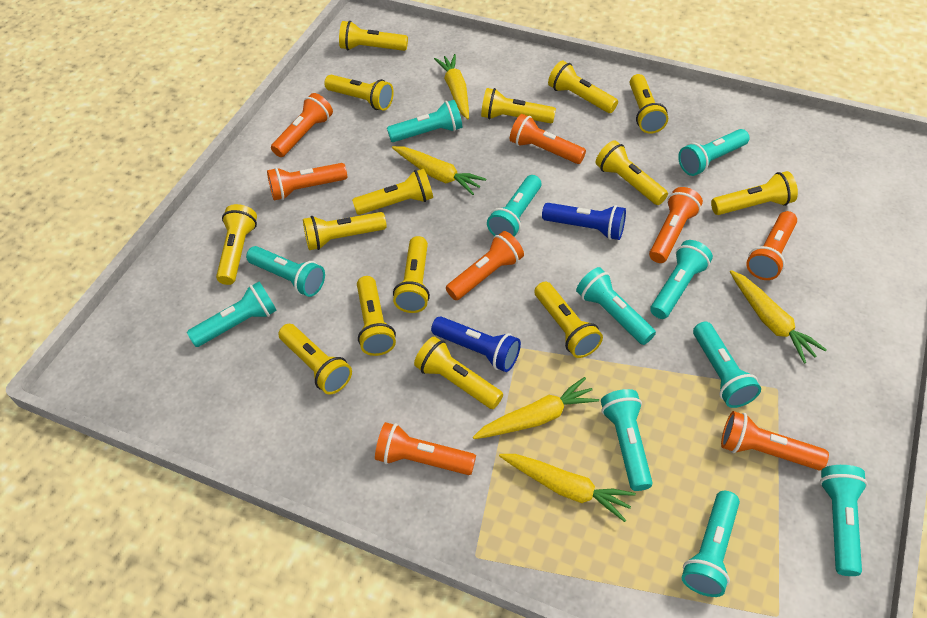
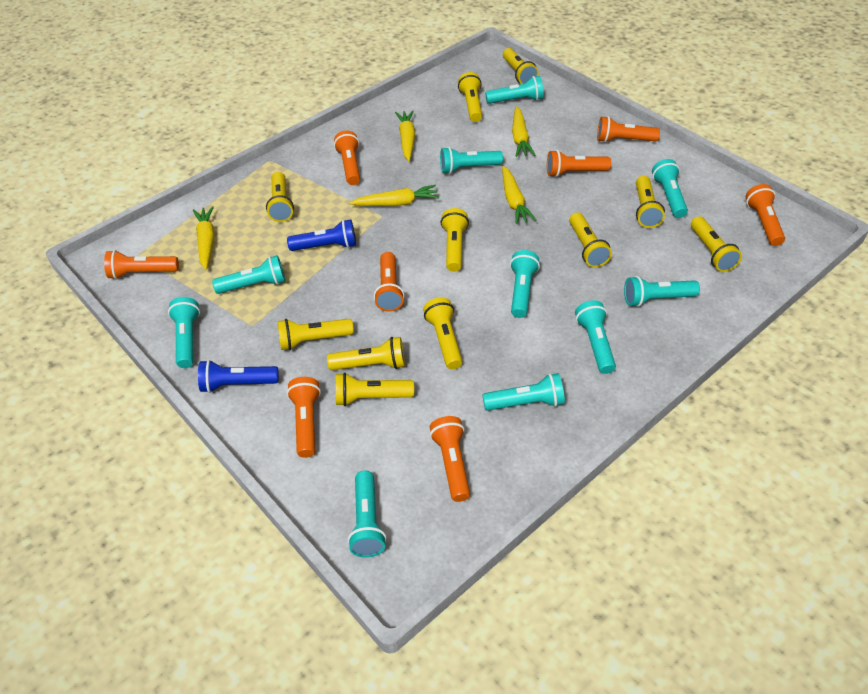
turquoise flashlight: [187,282,277,347] [246,246,325,297] [387,100,462,142] [487,175,541,237] [576,267,656,345] [601,389,653,491] [650,240,713,319] [678,129,749,176] [682,491,740,597] [693,321,761,408] [820,465,868,576] = 11 -> [168,297,200,368] [212,255,285,294] [348,471,386,558] [440,147,503,174] [482,373,565,411] [485,76,544,104] [510,250,540,318] [575,300,616,374] [624,276,700,307] [652,159,688,218] = 10
yellow flashlight: [216,204,257,285] [278,324,352,394] [303,212,386,250] [324,75,394,111] [339,21,408,51] [352,169,433,215] [357,276,396,356] [393,236,430,313] [414,336,503,409] [481,88,556,123] [534,282,603,358] [548,60,618,113] [596,140,668,205] [630,74,668,134] [711,171,798,215] = 15 -> [266,172,294,222] [278,319,354,350] [327,337,405,370] [336,373,414,406] [423,297,463,369] [440,208,469,272] [458,72,482,122] [503,48,539,84] [569,212,612,267] [636,176,665,228] [691,216,742,272] = 11

